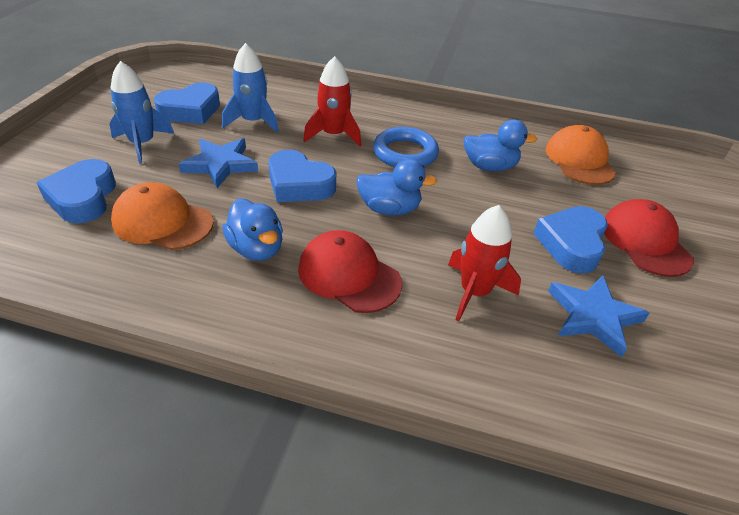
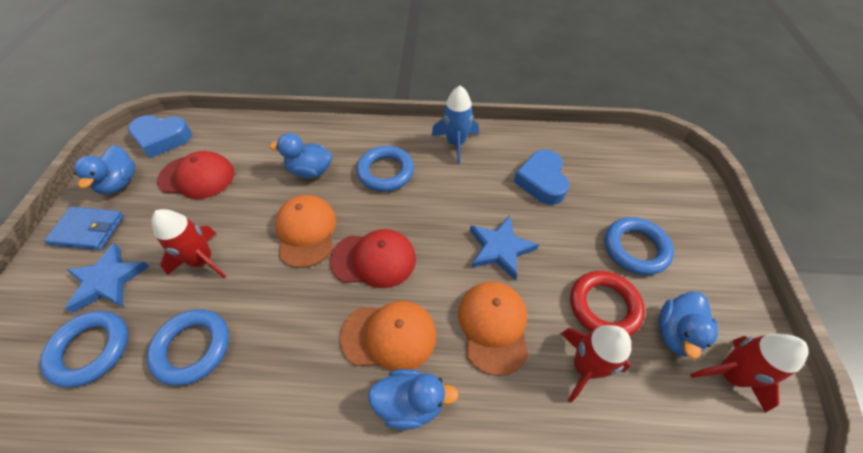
blue duck: [222,198,283,261] [356,159,437,215] [463,119,537,172] = 3 -> [74,145,135,194] [270,133,332,178] [368,369,459,430] [659,291,718,359] = 4
blue heart: [37,159,116,223] [154,82,220,124] [268,150,336,202] [533,206,608,274] = 4 -> [128,115,192,158] [514,149,569,205] = 2
blue ring: [373,127,439,168] = 1 -> [40,311,129,388] [147,309,229,386] [356,146,414,192] [605,217,674,275] = 4
blue rocket: [109,61,174,163] [222,43,279,133] = 2 -> [431,85,479,164] = 1
blue wallet: none = 0 -> [44,207,124,250] = 1
orange cap: [111,183,214,250] [546,125,616,185] = 2 -> [275,195,336,268] [340,301,437,371] [458,282,528,376] = 3
red ring: none = 0 -> [570,271,645,336] = 1
red rocket: [303,56,361,146] [448,205,521,321] = 2 -> [152,209,227,278] [560,325,631,403] [690,334,809,413] = 3

